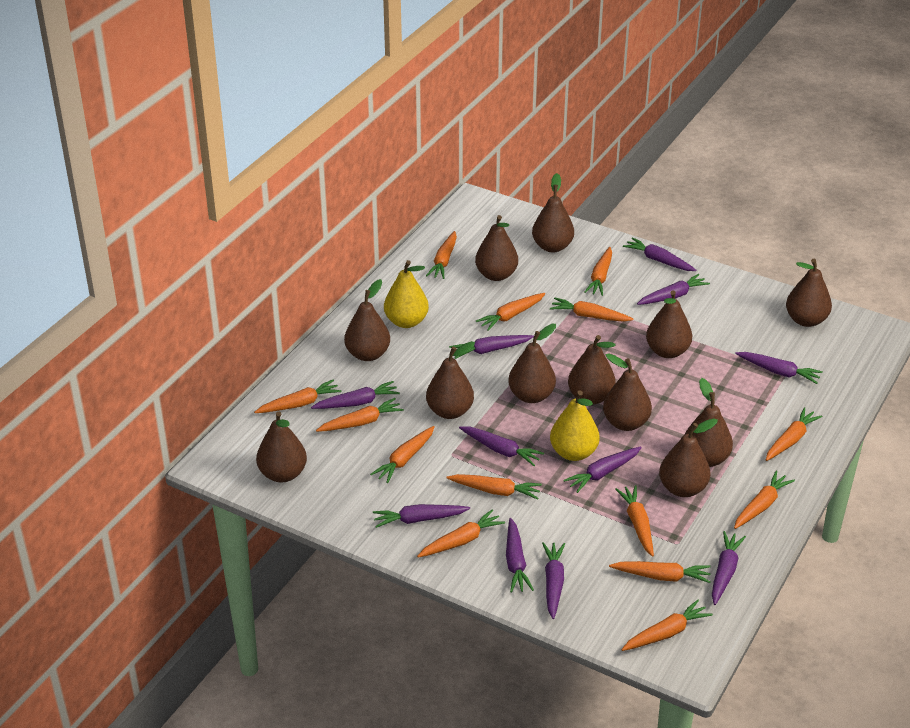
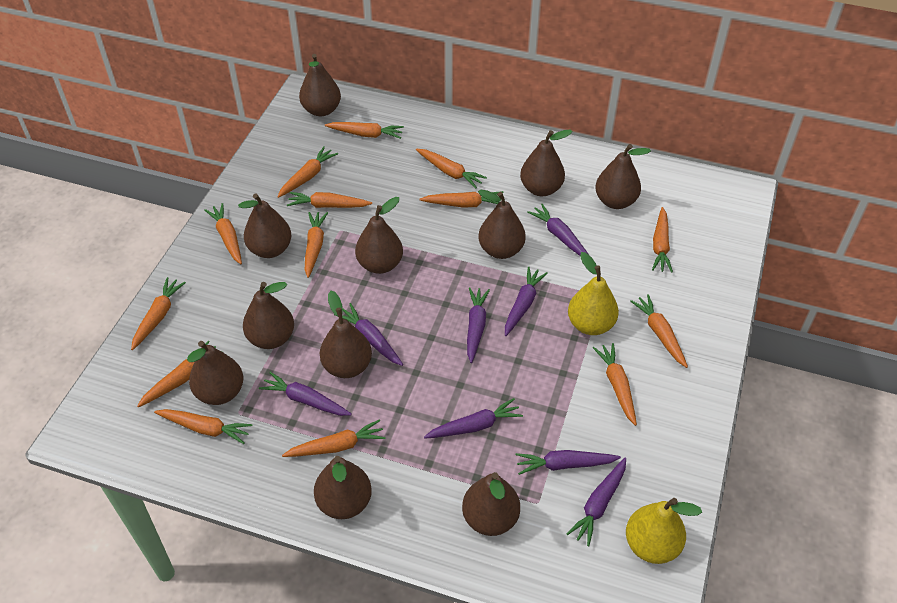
brown pear: [256,412,307,483] [344,279,390,361] [426,341,475,419] [475,215,518,281] [508,324,556,403] [532,173,574,252] [568,335,616,405] [603,353,652,431] [646,290,692,358] [659,419,718,497] [684,378,733,467] [786,259,832,327] = 12 -> [187,341,243,405] [238,193,291,258] [243,282,294,349] [299,54,341,116] [314,456,372,519] [320,291,372,378] [355,197,403,274] [462,472,520,536] [478,190,526,259] [520,130,573,196] [595,144,651,209] = 11
purple carrot: [311,381,400,409] [373,504,470,528] [449,335,534,359] [459,426,544,466] [506,518,534,593] [542,542,565,619] [563,446,642,493] [623,237,696,271] [637,274,710,305] [712,531,746,605] [735,352,823,384] = 11 -> [259,372,352,416] [334,303,403,366] [424,398,523,439] [467,287,490,363] [505,267,548,336] [516,450,621,475] [527,204,589,256] [566,458,626,546] = 8

